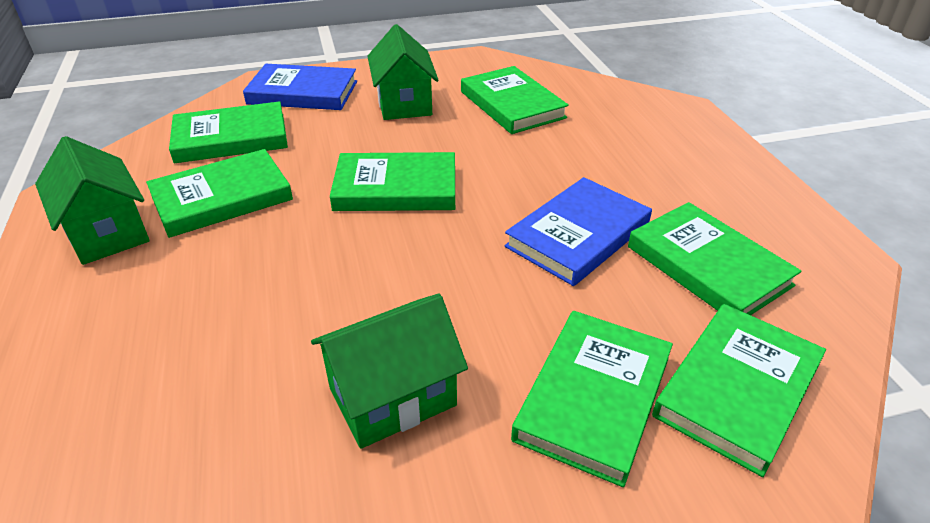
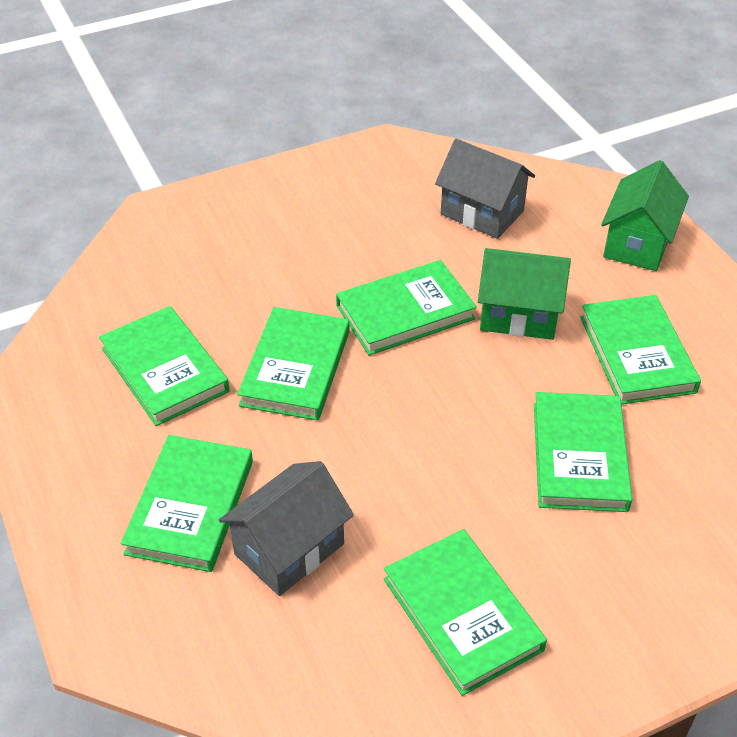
blue book: [243,64,357,110] [504,177,652,286] = 2 -> none = 0
green house: [35,136,150,265] [311,294,468,449] [367,24,439,120] = 3 -> [478,248,571,340] [601,160,689,271] = 2
grey house: none = 0 -> [219,461,354,596] [435,139,535,239] = 2

